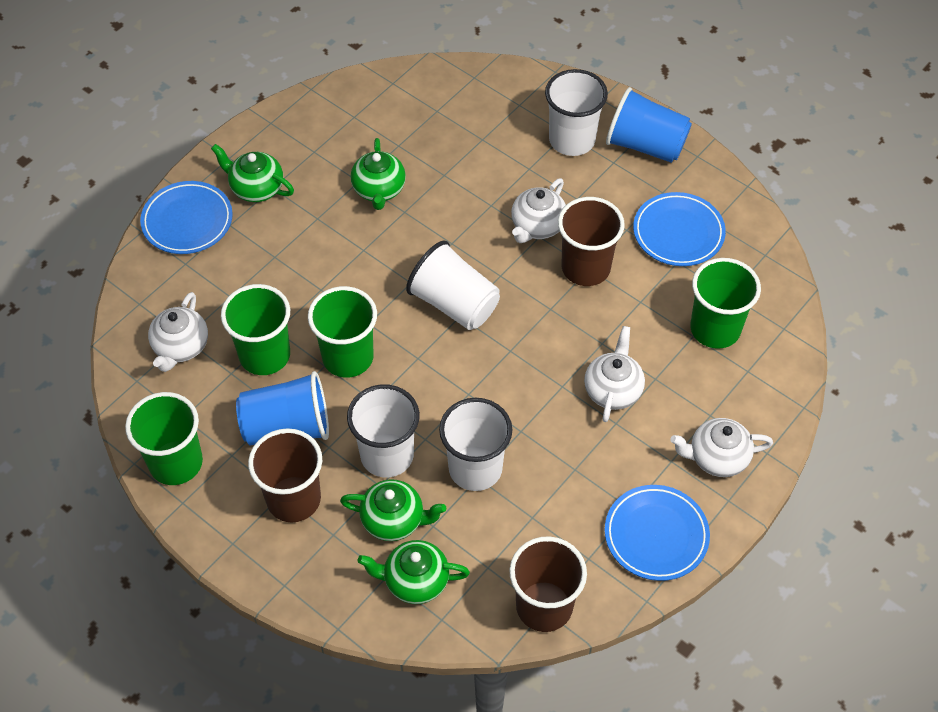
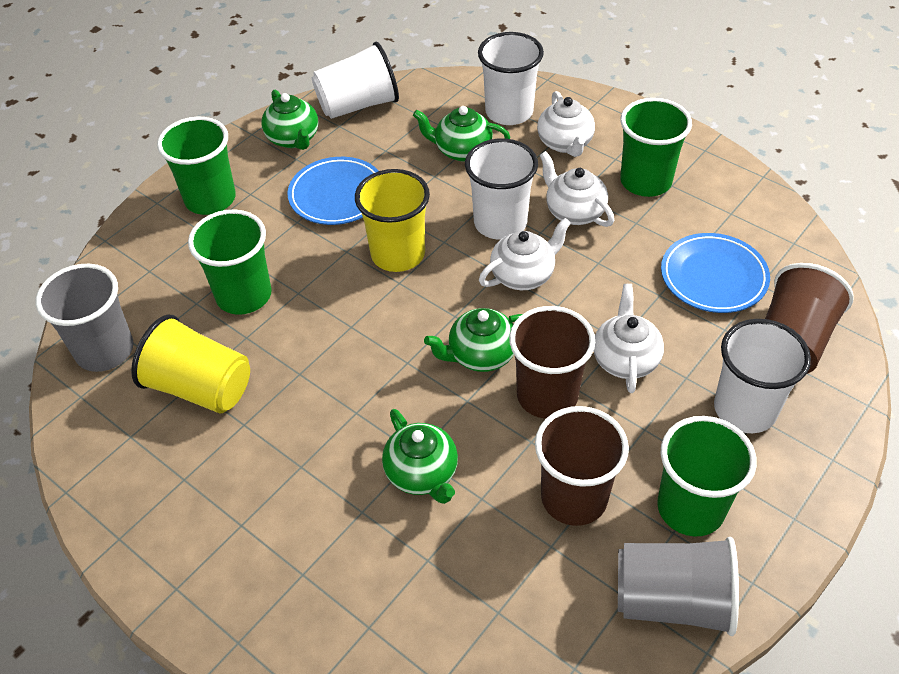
blue cup: [236,371,329,445] [606,87,692,163] = 2 -> none = 0
blue plate: [140,181,233,254] [605,485,710,581] [633,192,726,266] = 3 -> [288,157,379,225] [661,233,770,313] = 2
grey cup: none = 0 -> [36,264,134,372] [618,537,739,636] = 2
yellow cup: none = 0 -> [131,315,250,413] [355,169,430,272] = 2

